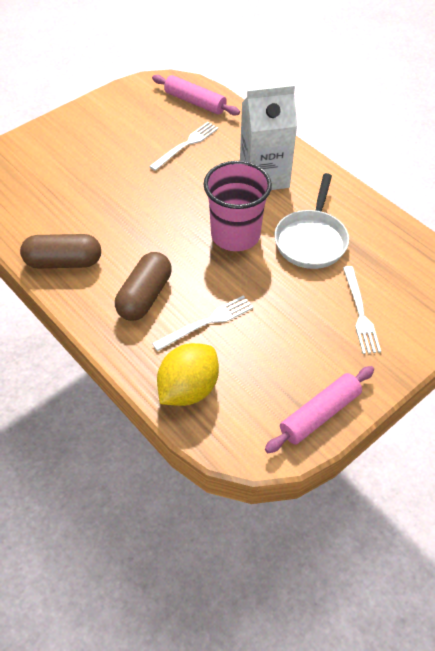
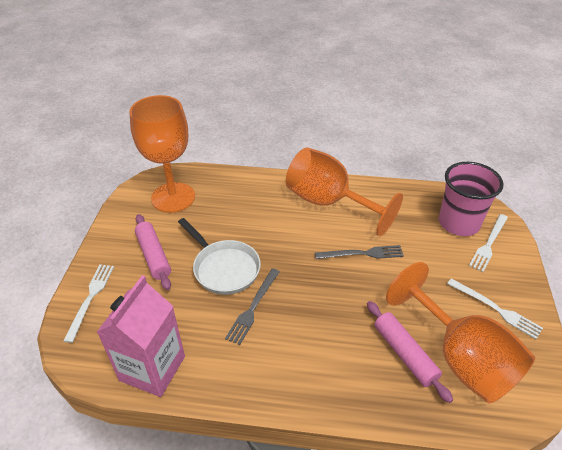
brown capsule: [20,234,101,269] [115,252,172,321] = 2 -> none = 0
grey fork: none = 0 -> [225,268,280,345] [315,245,404,259] = 2
orange goblet: none = 0 -> [129,95,195,213] [286,147,403,236] [386,262,535,404] = 3
pink carton: none = 0 -> [97,275,185,397] = 1
white carton: [240,84,297,190] = 1 -> none = 0
yellow lemon: [157,343,219,406] = 1 -> none = 0

